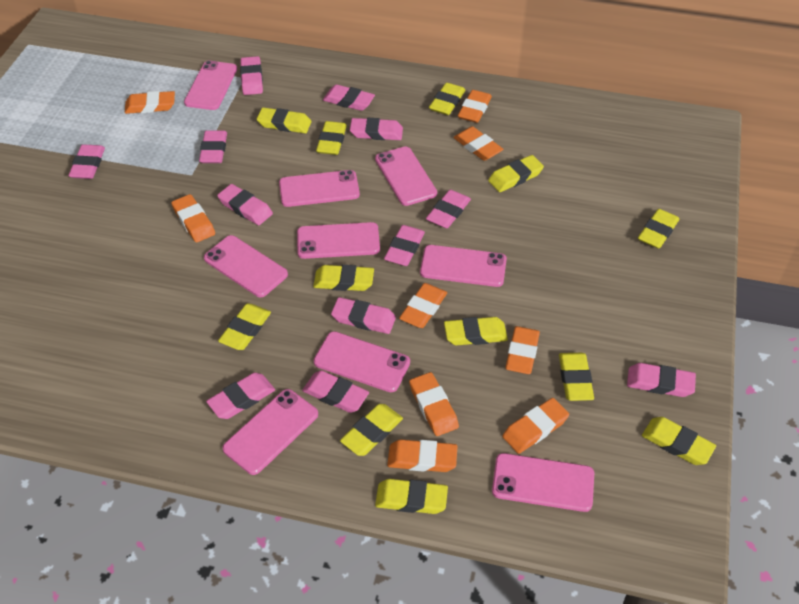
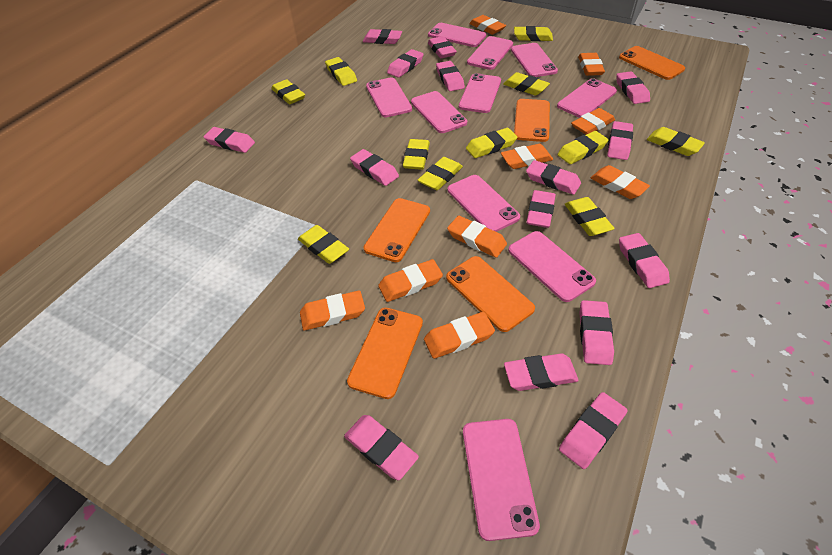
orange phone: none = 0 -> [347,308,423,399] [364,198,430,262] [446,256,535,332] [514,99,550,142] [619,46,685,80] = 5
pink eraser: [68,144,105,179] [199,130,227,163] [206,373,275,419] [217,184,273,225] [240,56,263,95] [302,371,369,413] [323,84,375,111] [331,297,396,334] [350,118,403,140] [384,225,425,266] [426,190,471,228] [627,363,696,397] = 12 -> [204,127,255,153] [344,415,419,480] [350,149,399,186] [363,29,402,44] [387,49,424,78] [428,36,457,58] [436,61,465,91] [504,353,579,391] [526,160,581,195] [526,190,556,228] [559,392,628,469] [579,300,614,365] [607,121,633,160] [616,71,650,104] [619,233,670,288] = 15
pink phone: [184,61,237,110] [204,235,288,297] [222,389,318,475] [279,170,360,207] [297,222,380,259] [314,331,410,392] [375,146,437,206] [420,245,507,287] [492,453,594,512] = 9 -> [366,77,412,117] [411,91,467,133] [428,23,486,47] [448,175,520,232] [459,73,501,113] [463,419,540,541] [467,36,513,70] [508,231,596,302] [511,43,558,77] [557,78,617,118] = 10
yellow eraser: [218,303,271,350] [257,107,311,133] [313,265,374,291] [316,121,347,155] [340,404,403,456] [375,479,448,514] [429,83,466,115] [444,317,508,345] [488,155,544,192] [559,353,594,401] [638,209,679,249] [642,417,716,465] = 12 -> [271,79,305,104] [298,225,349,264] [325,57,357,86] [403,139,430,170] [418,157,463,190] [466,128,517,158] [503,72,550,96] [514,26,553,41] [557,131,608,164] [565,197,615,236] [647,127,705,156] = 11

